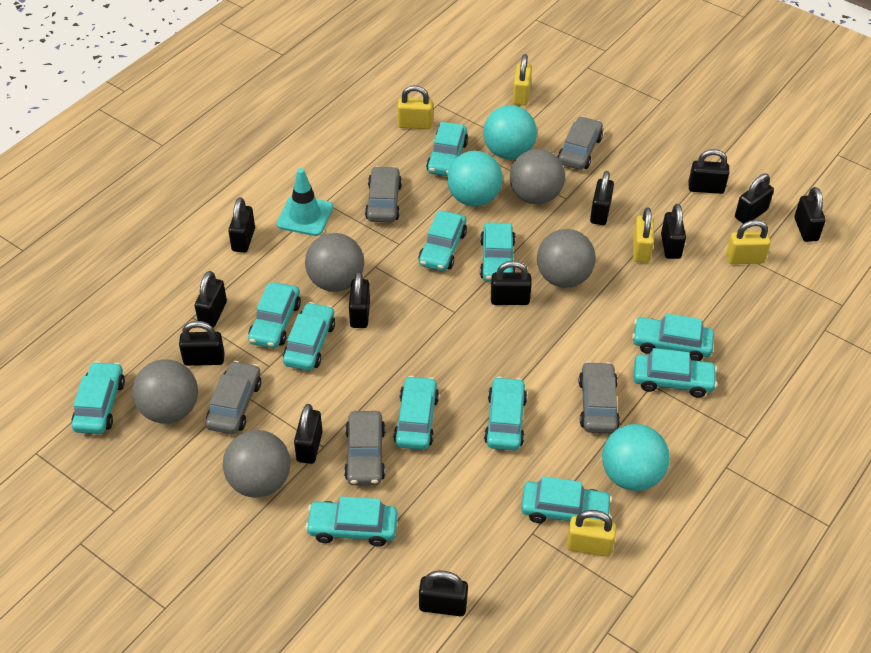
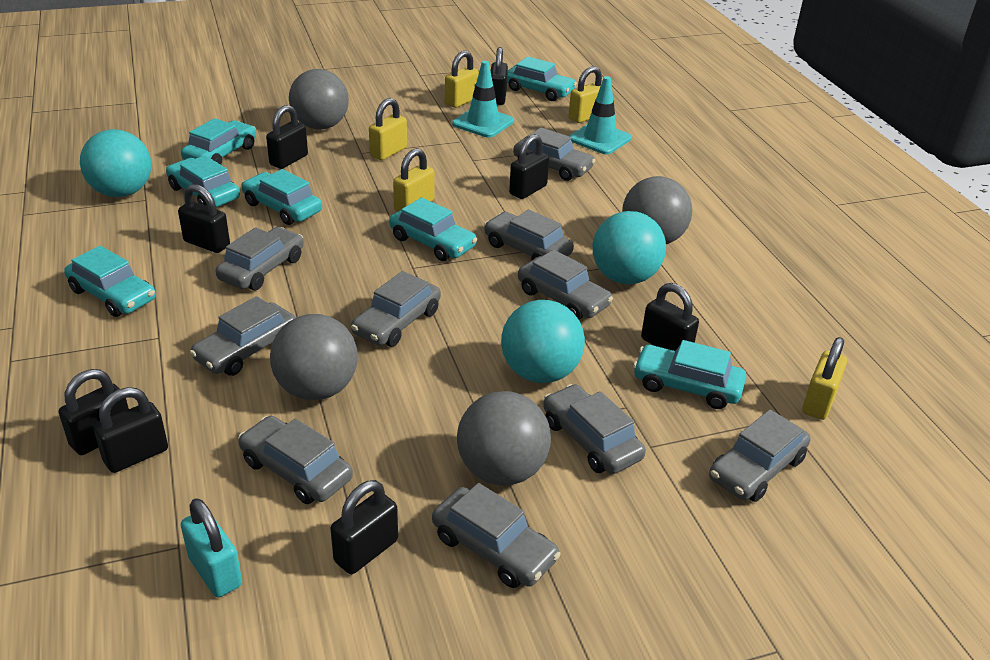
black padlock: [179,321,225,366] [195,271,227,328] [228,197,255,253] [294,404,323,464] [349,271,370,328] [419,571,468,616] [491,261,532,305] [590,171,614,225] [661,204,686,259] [688,149,729,194] [735,173,774,224] [794,187,826,242] = 12 -> [59,369,129,455] [93,387,168,473] [178,184,230,253] [266,105,308,169] [330,480,398,574] [491,47,508,105] [509,134,549,199] [641,283,699,351] = 8
grey ball: [132,359,198,423] [223,430,291,498] [305,233,364,292] [510,149,565,204] [537,229,596,288] = 5 -> [270,314,358,400] [289,69,349,130] [457,391,551,486] [622,176,692,244] = 4
grey car: [206,361,261,434] [344,411,385,485] [365,166,402,222] [558,116,603,170] [579,361,620,433] = 5 -> [190,296,296,376] [215,227,304,290] [238,416,353,504] [351,271,441,347] [432,483,561,588] [484,209,574,260] [513,127,596,181] [518,250,613,320] [543,384,646,474] [709,410,810,502] = 10
turquoise car: [72,361,125,434] [248,282,301,348] [283,302,335,371] [305,496,398,547] [393,376,439,450] [418,210,467,271] [426,122,468,176] [480,223,516,282] [484,376,527,451] [521,476,612,523] [632,313,714,361] [634,348,717,397] = 12 -> [64,246,156,317] [166,155,240,207] [181,118,256,165] [241,169,322,225] [389,198,477,261] [507,57,577,101] [633,340,746,409] = 7
turquoise padlock: none = 0 -> [181,498,242,598] = 1
turquoise traffic cone: [277,168,333,236] = 1 -> [452,61,514,138] [569,76,632,154] = 2

